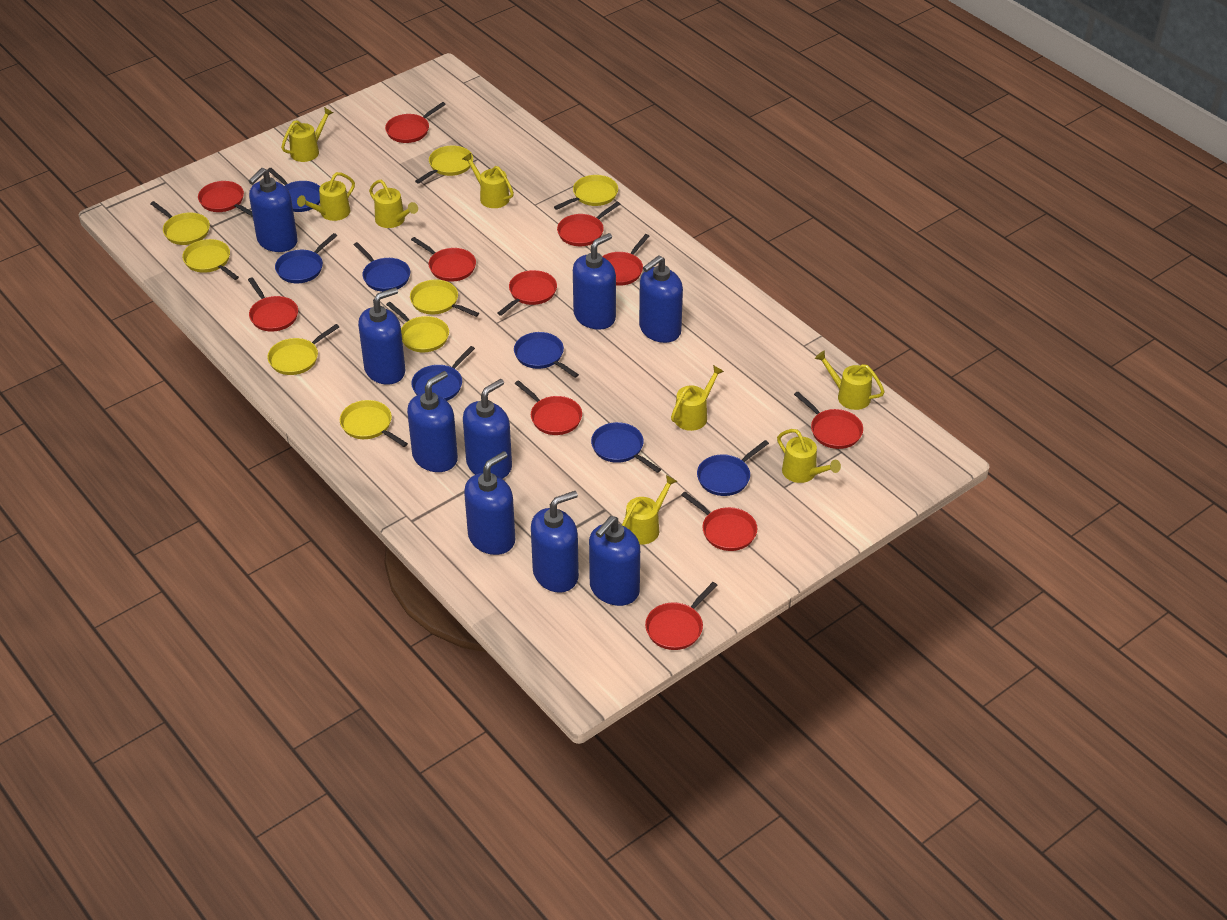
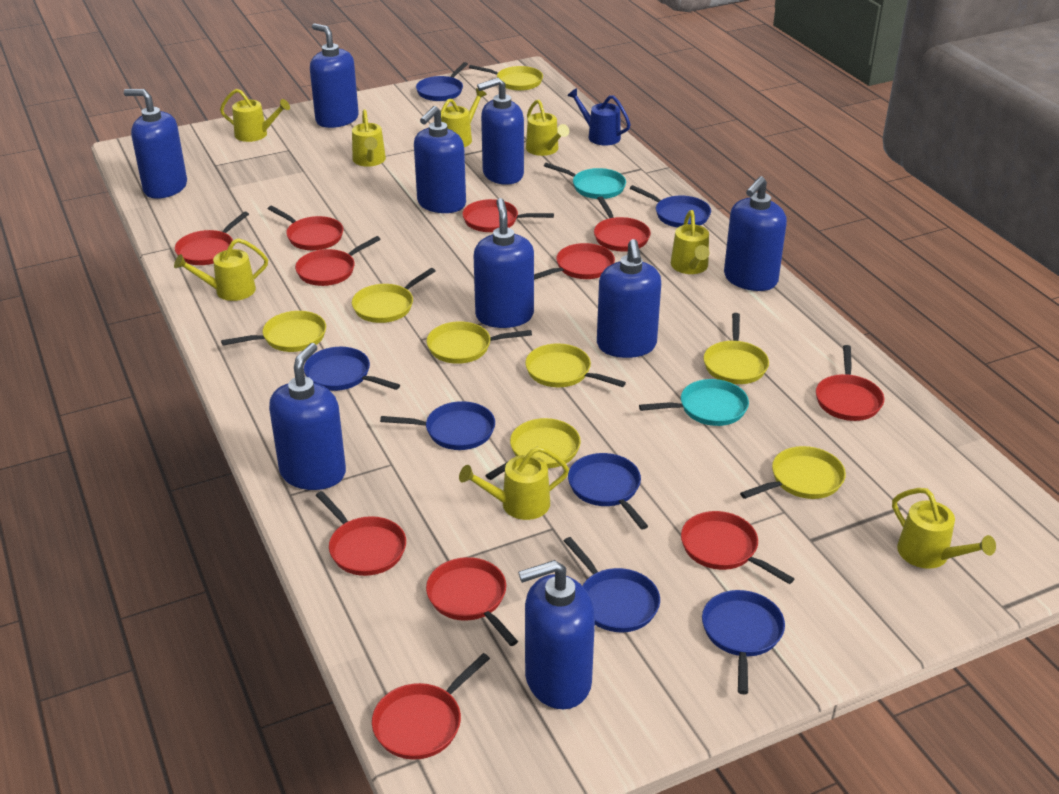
blue watering can: none = 0 -> [567,88,631,146] = 1
turquoise pan: none = 0 -> [544,163,626,199] [639,379,749,426] = 2

